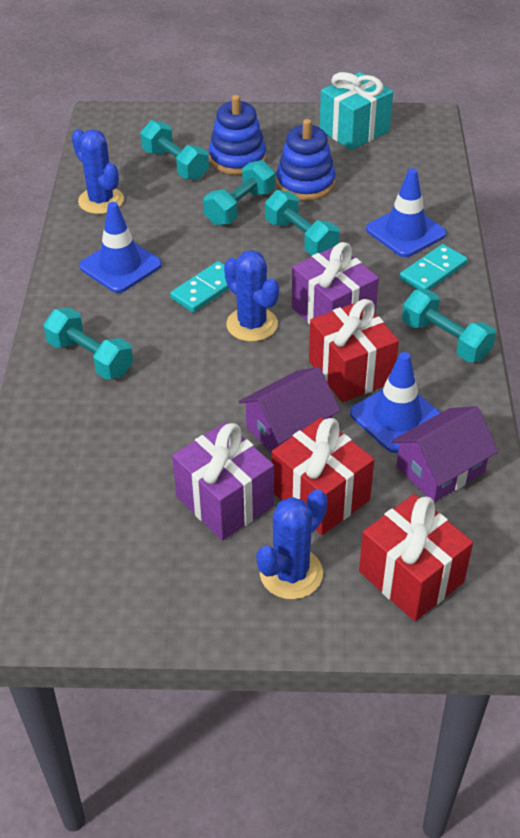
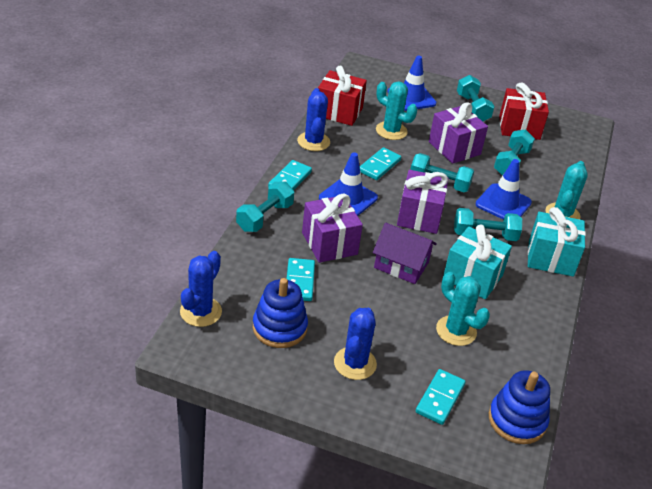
purple gift: [172,422,274,540] [292,242,379,325] = 2 -> [302,194,363,263] [397,170,449,234] [429,102,488,164] = 3
purple house: [238,367,340,454] [392,406,498,502] = 2 -> [373,223,437,284] = 1
red gift: [272,417,374,535] [309,299,399,402] [359,494,473,621] = 3 -> [318,66,367,126] [499,82,549,140] = 2
turquoise cactus: none = 0 -> [376,81,417,140] [436,272,490,346] [545,161,588,219] = 3
turquoise domino: [170,261,230,313] [400,244,468,290] = 2 -> [268,160,312,190] [287,258,315,301] [360,147,401,180] [416,369,466,425] = 4
turquoise gift: [320,72,393,150] = 1 -> [444,225,512,299] [528,207,586,277] = 2

